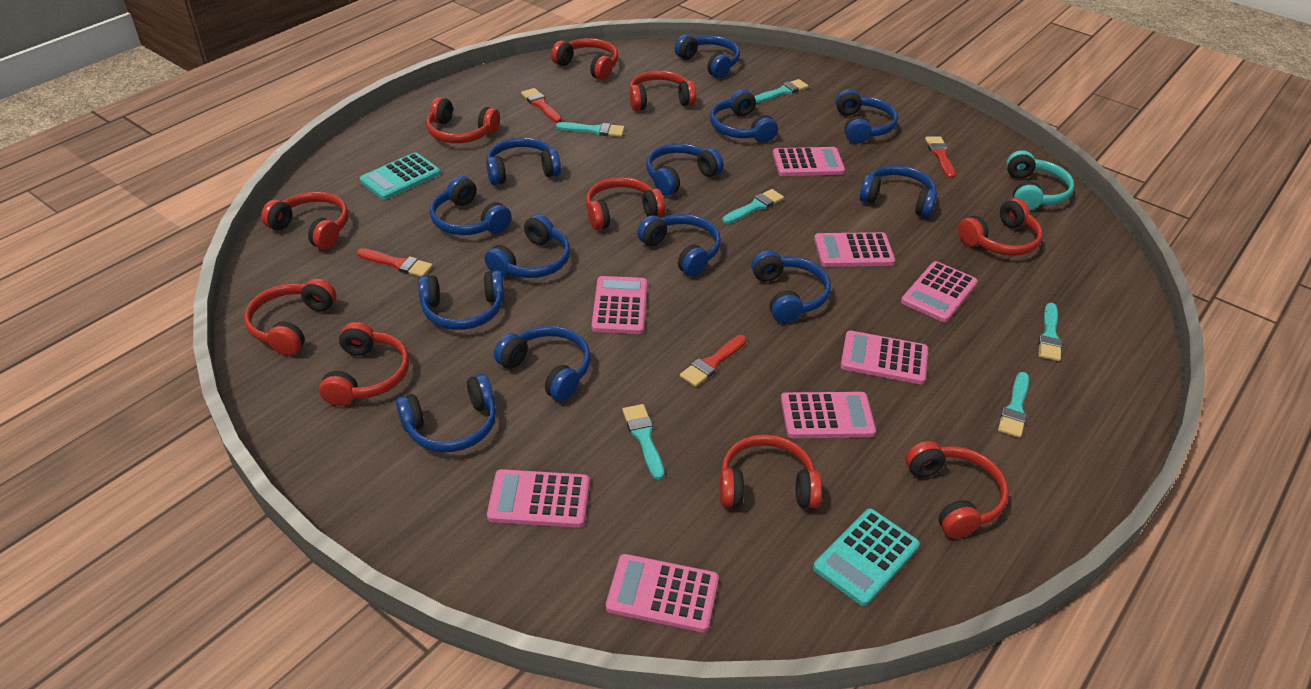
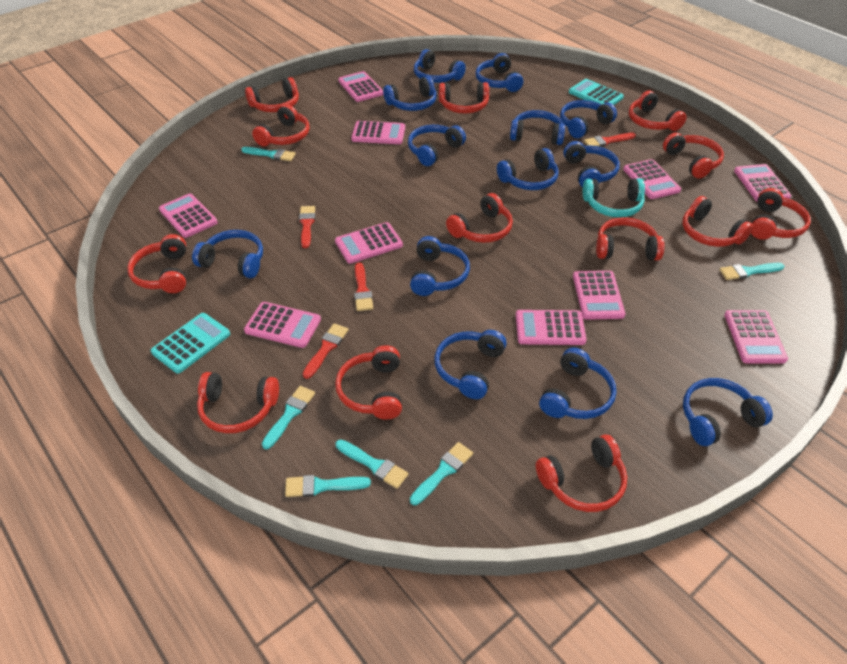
pink calculator: [487,469,590,528] [592,276,647,334] [606,554,719,632] [773,147,845,176] [781,392,876,438] [814,232,895,267] [841,331,928,384] [901,261,978,322] = 8 -> [159,193,218,238] [244,302,321,348] [335,222,403,264] [338,71,384,102] [351,121,405,144] [516,310,586,345] [573,271,625,320] [623,159,681,199] [725,310,788,363] [734,164,791,202] = 10
red headphones: [244,279,336,356] [261,191,348,250] [319,322,409,406] [426,97,500,143] [551,38,618,80] [586,177,665,230] [629,70,696,111] [719,434,822,508] [905,441,1009,538] [958,198,1043,256] = 10 -> [127,234,186,293] [197,372,279,433] [245,77,299,112] [252,104,310,146] [335,345,402,420] [439,82,489,114] [446,193,513,243] [536,434,627,512] [596,217,665,261] [629,91,686,131] [663,132,724,179] [683,196,753,247] [751,188,811,240] = 13

